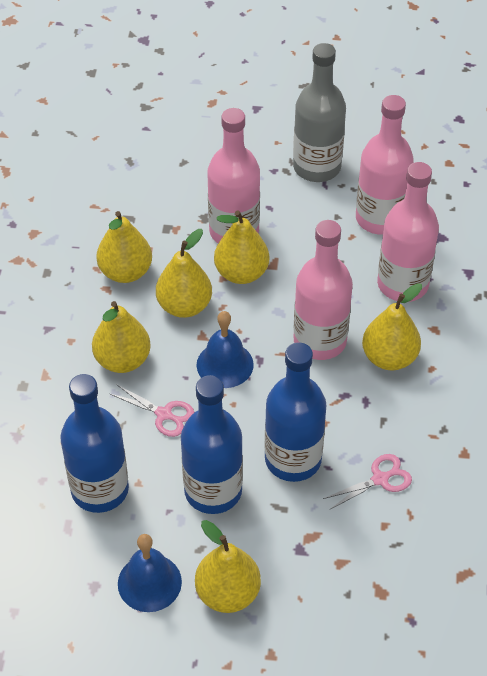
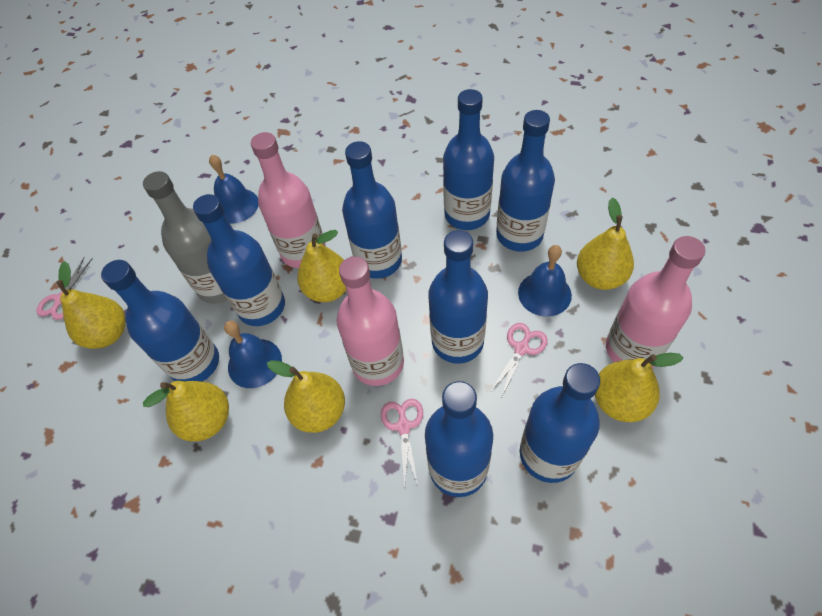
blue bell: [118,534,182,612] [197,311,254,388] = 2 -> [209,155,259,224] [224,321,282,388] [518,245,572,317] = 3
blue bottle: [60,374,129,513] [181,375,243,514] [264,343,326,482] = 3 -> [101,260,219,381] [193,194,285,326] [342,141,402,279] [425,381,493,497] [428,230,488,364] [443,89,494,230] [496,110,555,252] [520,363,600,483] = 8
pink bottle: [207,108,260,243] [294,220,353,360] [356,95,414,235] [377,162,439,302] = 4 -> [251,132,326,268] [337,256,404,386] [606,236,705,368] = 3
pink scissors: [110,384,194,437] [323,454,412,510] = 2 -> [36,257,93,320] [381,399,423,486] [490,323,548,396] = 3

